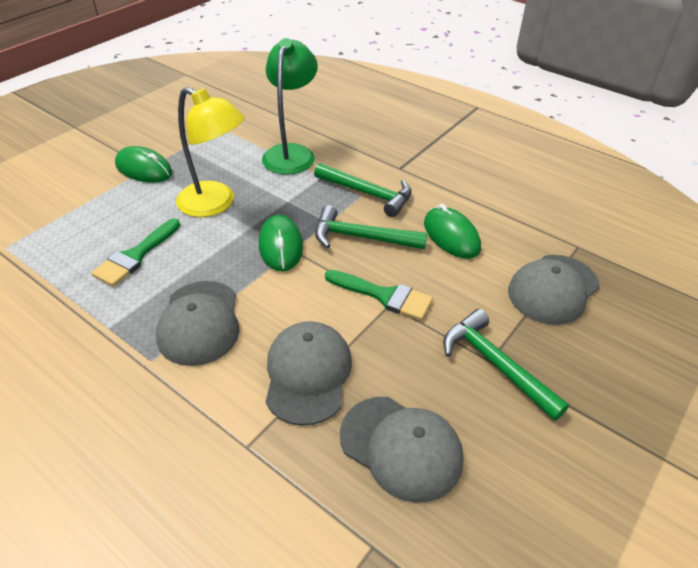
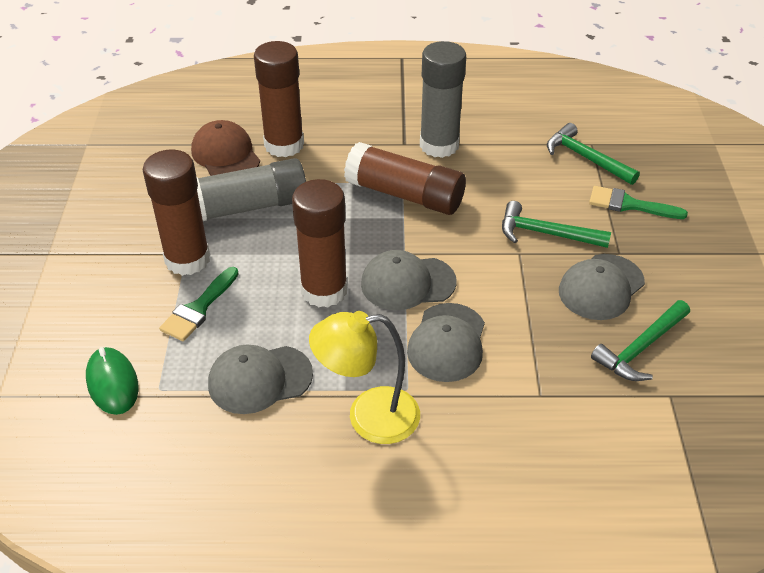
brown cap: none = 0 -> [191,120,260,176] = 1
brown glue stick: none = 0 -> [143,150,210,276] [254,41,304,157] [292,179,347,307] [344,142,466,215] = 4
green lamp: [262,38,318,175] = 1 -> none = 0
green mouse: [115,146,173,183] [259,215,303,271] [424,204,481,259] = 3 -> [86,347,139,415] = 1
grey glue stick: none = 0 -> [197,158,306,221] [420,41,466,158] = 2

